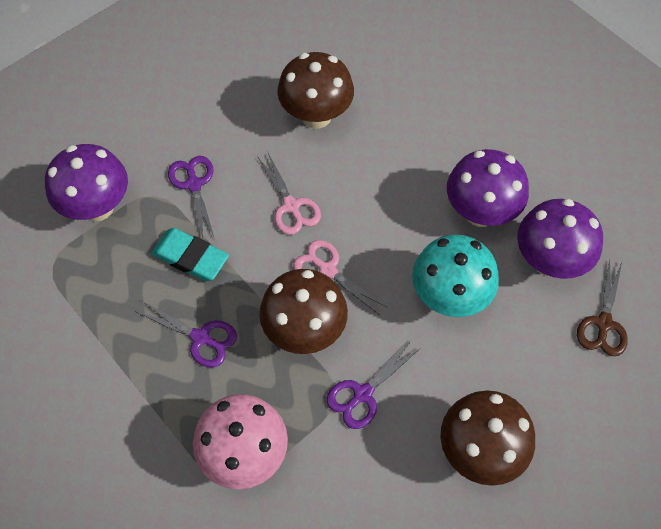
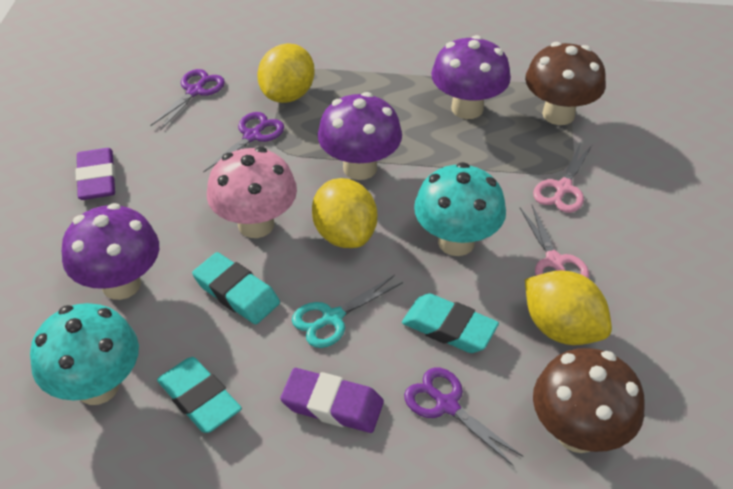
brown mushroom: [259,269,348,354] [277,52,354,129] [441,390,535,486] = 3 -> [525,42,606,125] [533,348,645,453] = 2
brown scissors: [577,259,628,356] = 1 -> none = 0
purple eraser: none = 0 -> [76,148,115,200] [280,368,384,433] = 2
turquoise eraser: [151,228,229,281] = 1 -> [157,357,242,433] [192,252,280,324] [402,293,499,353] = 3
turquoise mushroom: [412,234,499,317] = 1 -> [30,303,139,405] [414,162,506,256] = 2
turquoise scissors: none = 0 -> [292,275,403,348] = 1
yellow lemon: none = 0 -> [257,43,315,103] [312,178,377,248] [525,270,612,345] = 3

